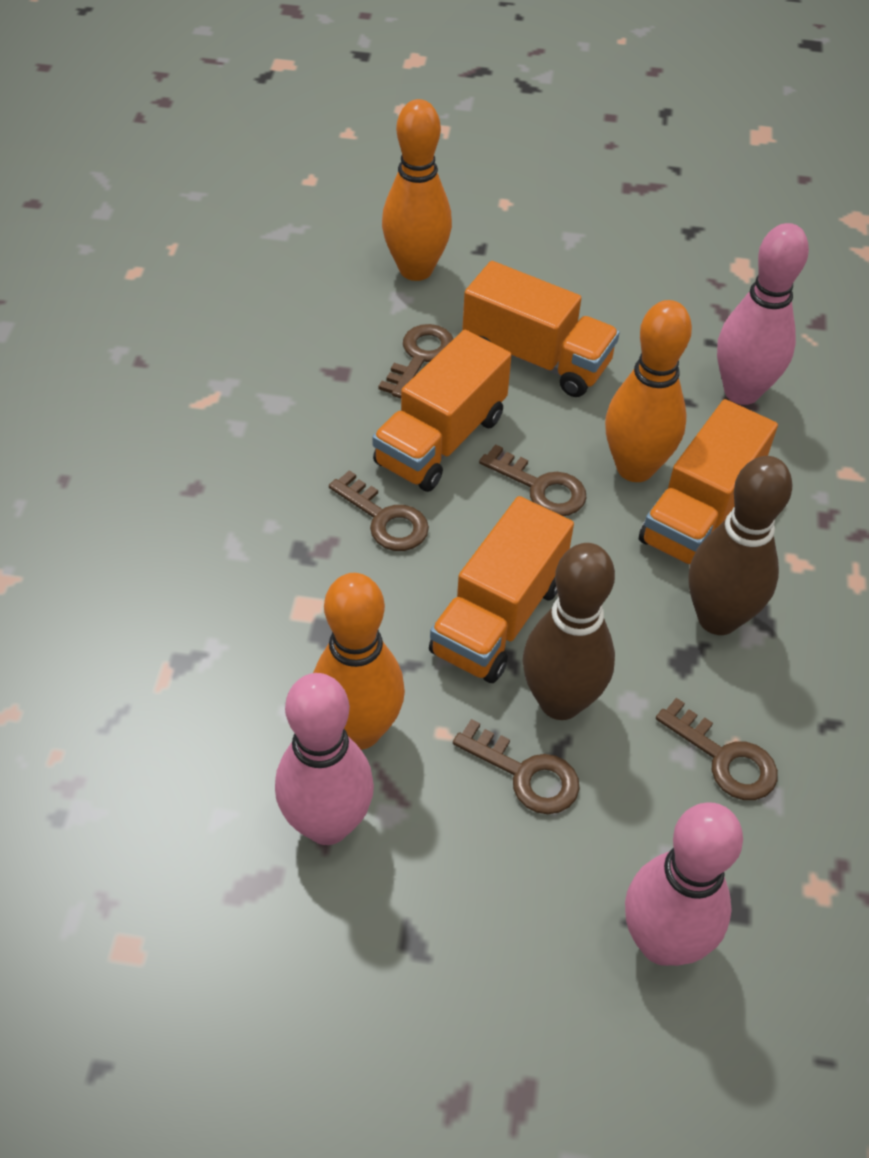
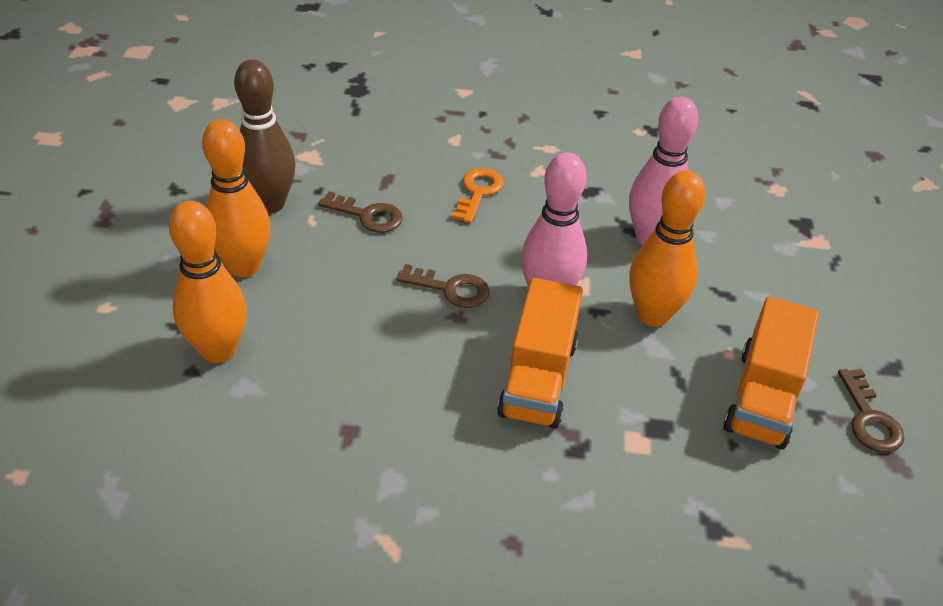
brown bowling pin: [523,543,615,720] [688,456,792,635] = 2 -> [234,60,296,213] = 1
brown key: [329,470,429,551] [378,324,453,398] [453,719,580,814] [479,444,586,516] [656,698,778,800] = 5 -> [318,191,403,233] [397,264,490,308] [838,369,905,452] = 3
orange key: none = 0 -> [451,168,504,223] = 1
orange truck: [372,330,512,492] [429,496,574,683] [462,261,620,397] [639,399,778,564] = 4 -> [497,278,583,429] [723,296,819,449] = 2
pink bowling pin: [275,673,374,845] [625,802,743,966] [717,223,809,405] = 3 -> [521,152,587,287] [629,96,699,245] = 2

